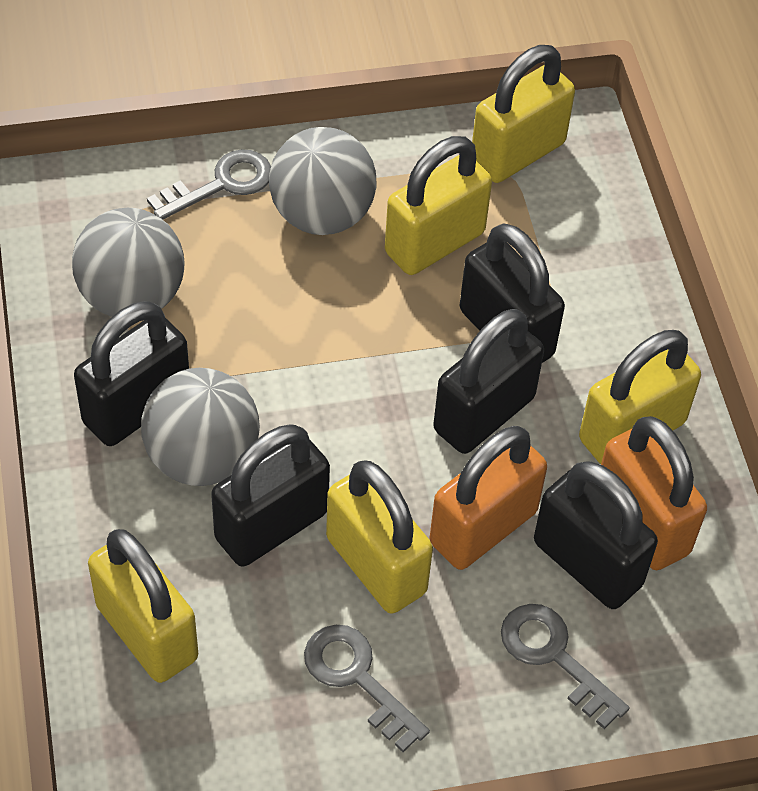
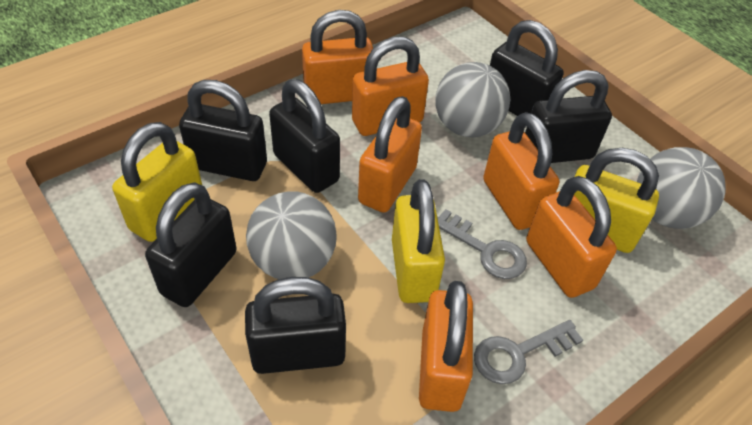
black padlock: [74,301,189,446] [211,424,330,567] [433,309,544,454] [460,223,565,363] [534,462,658,609] = 5 -> [145,182,237,307] [179,80,267,181] [245,277,346,374] [269,79,340,193] [490,20,564,116] [525,70,612,163] = 6
grey key: [147,149,271,219] [304,625,430,752] [501,604,630,729] = 3 -> [437,209,527,279] [474,320,583,384] = 2
orange padlock: [430,426,547,570] [601,416,707,570] = 2 -> [302,10,373,104] [352,37,429,136] [358,96,422,213] [419,281,473,412] [483,112,559,230] [526,176,617,298] = 6
yellow padlock: [88,529,198,683] [326,460,433,614] [385,136,492,275] [472,45,575,183] [579,330,701,464] = 5 -> [112,122,202,242] [392,179,445,303] [574,148,659,253] = 3

